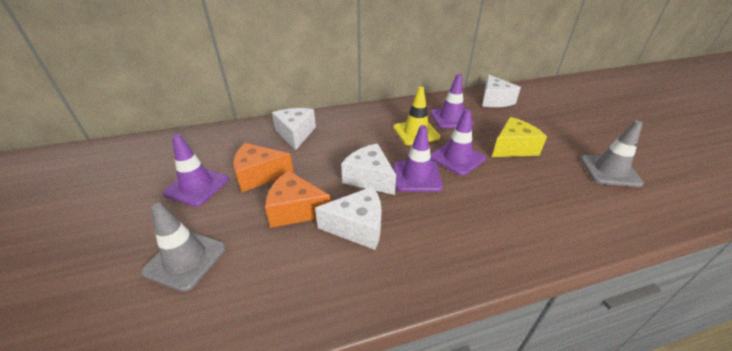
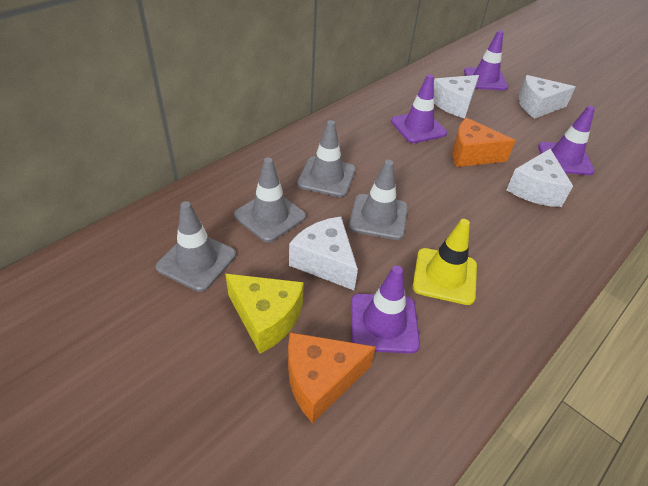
grey traffic cone: [141,203,226,292] [581,120,644,187] = 2 -> [156,201,236,292] [234,158,306,242] [297,120,356,197] [349,160,408,240] = 4

